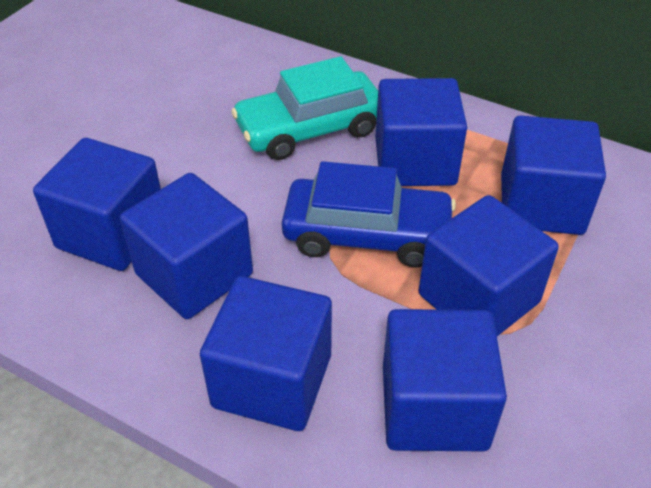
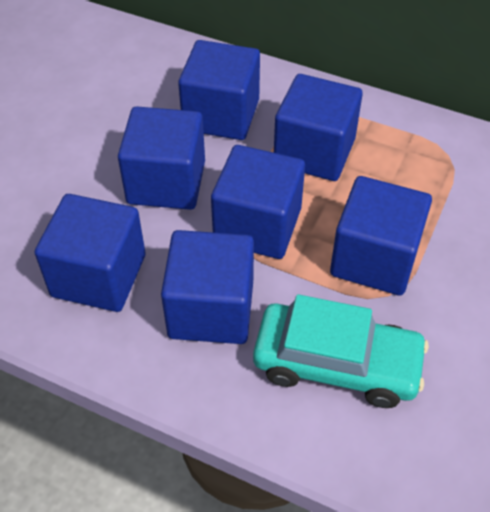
blue car: [282,161,456,268] = 1 -> none = 0

